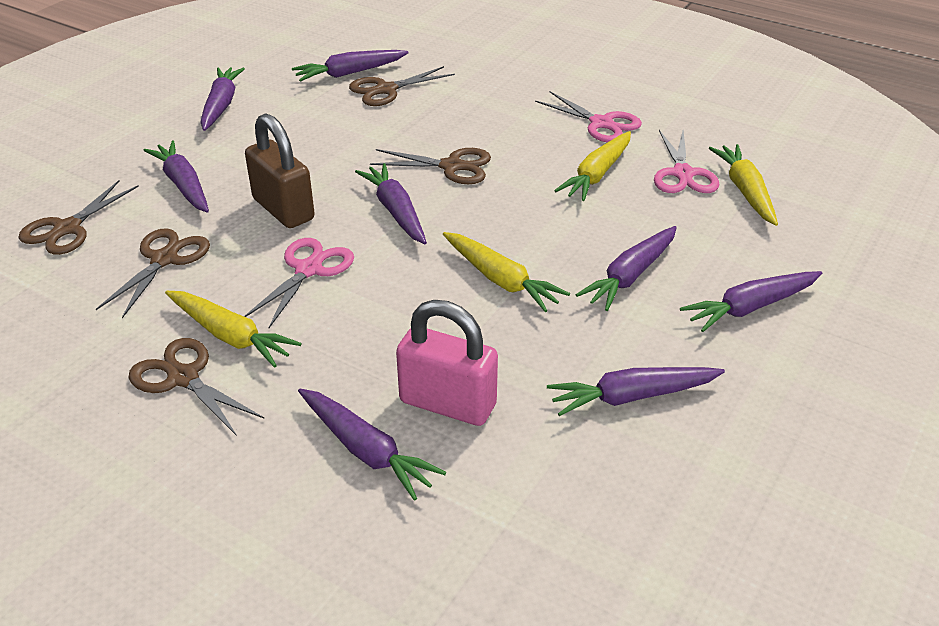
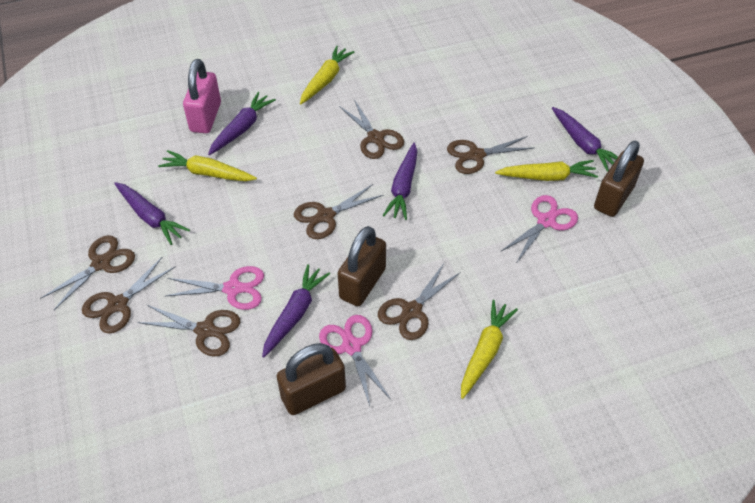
brown padlock: [245,114,315,228] = 1 -> [277,343,346,415] [338,226,386,306] [594,140,644,217] = 3
brown scissors: [19,180,139,255] [96,228,210,318] [128,338,264,436] [349,66,455,106] [370,148,491,184] = 5 -> [40,235,135,310] [82,257,176,334] [137,305,240,357] [294,184,384,239] [339,99,404,159] [378,262,461,340] [447,136,534,174] = 7
purple carrot: [143,141,209,213] [200,67,245,131] [292,50,409,82] [298,389,446,501] [355,163,427,244] [547,367,725,416] [576,226,677,311] [680,271,822,332] = 8 -> [114,182,190,245] [208,92,276,155] [262,264,330,357] [383,143,417,220] [552,107,618,172] = 5

